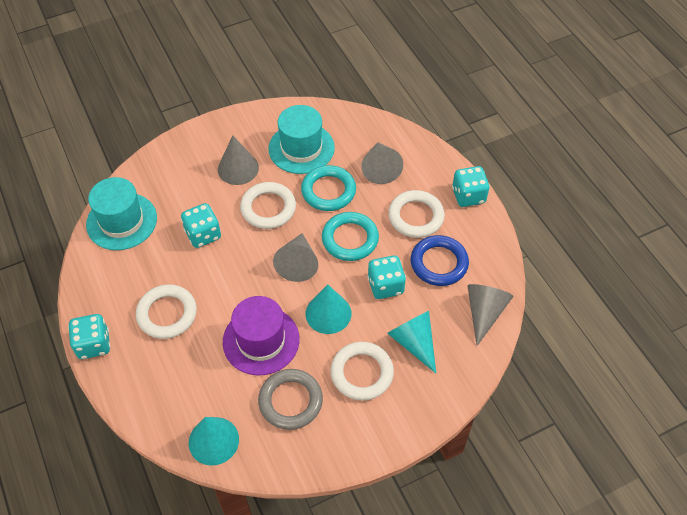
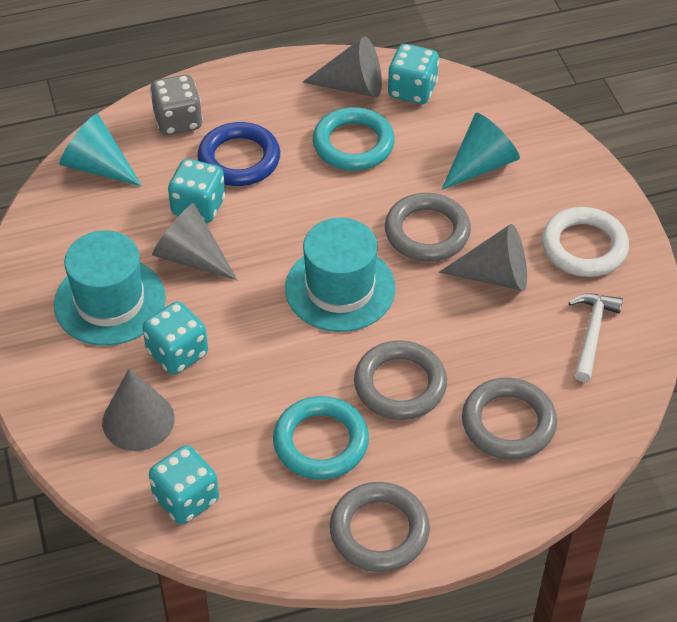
grey dice: none = 0 -> [150,74,203,135] = 1
grey ring: [258,369,323,430] = 1 -> [330,482,430,572] [354,340,447,420] [385,193,471,262] [462,377,557,460] = 4
purple hat: [223,296,300,375] = 1 -> none = 0
turquoise cone: [189,417,239,466] [306,284,351,334] [387,311,436,373] = 3 -> [59,114,142,186] [441,113,520,190] = 2
white hammer: none = 0 -> [568,293,623,382] = 1
white ring: [136,284,197,339] [240,182,296,229] [330,342,394,401] [388,190,445,238] = 4 -> [542,207,629,277] = 1

